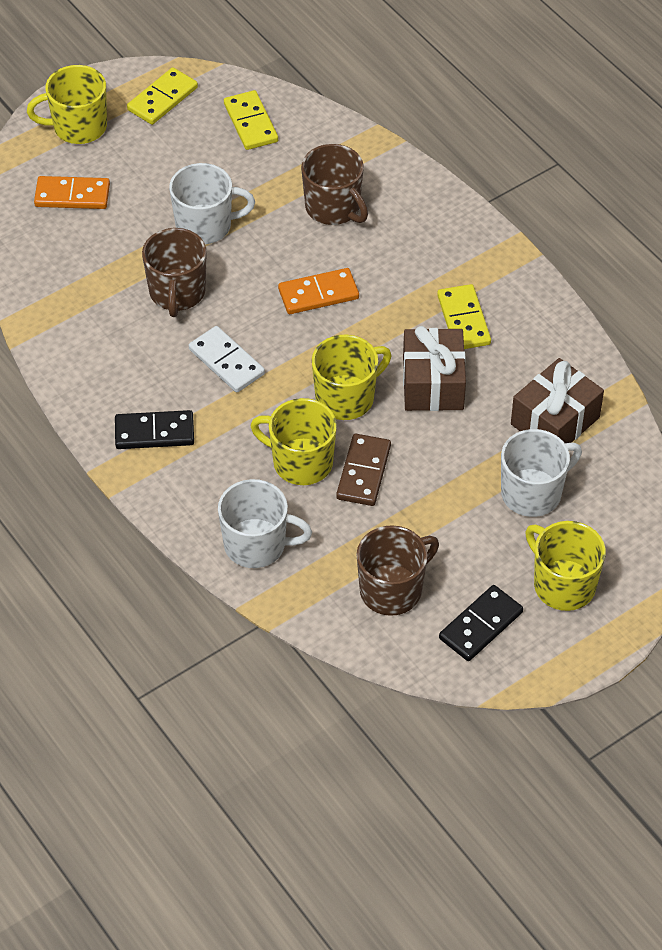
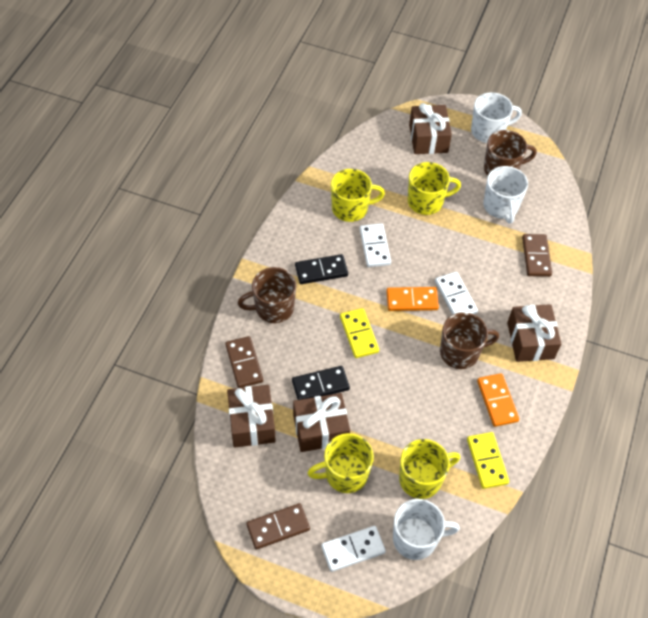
brown domino: [336,434,391,506] = 1 -> [225,336,263,388] [246,503,310,550] [522,234,552,277] = 3
brown gift: [403,326,466,411] [511,358,604,443] = 2 -> [227,385,276,448] [293,393,350,452] [409,103,452,154] [507,304,561,362] = 4
white domino: [189,326,265,392] = 1 -> [321,526,386,572] [360,223,391,267] [435,272,478,315] = 3
yellow domino: [127,67,198,125] [224,90,278,150] [437,284,491,349] = 3 -> [340,308,379,358] [467,432,509,489] = 2

